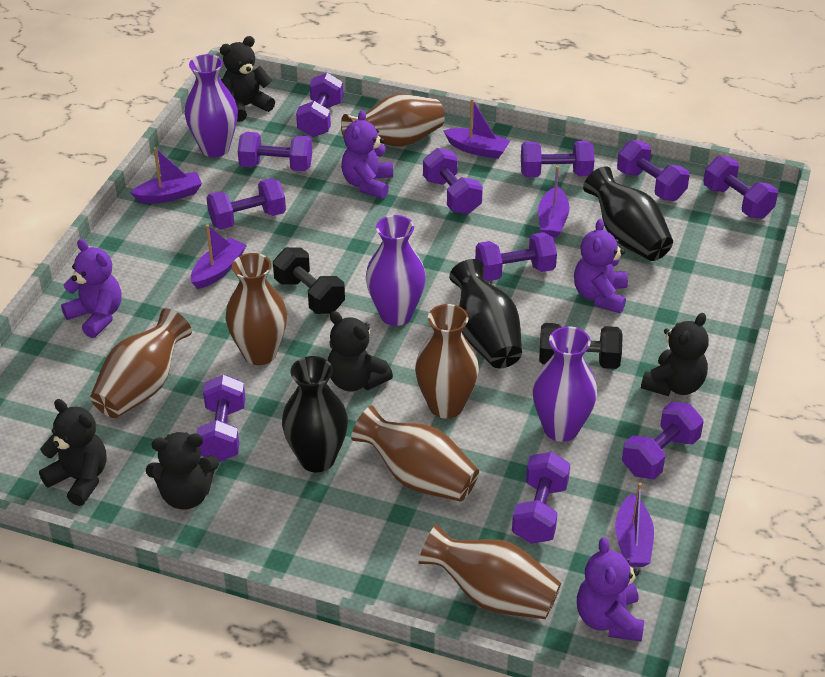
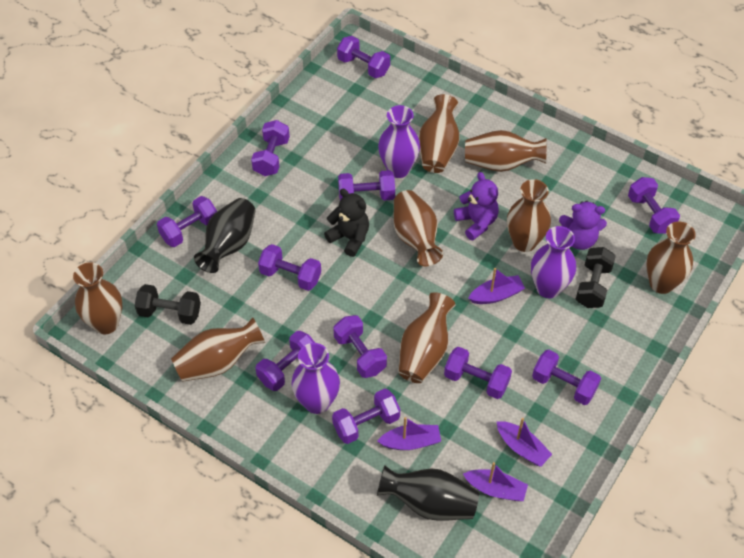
black teddy bear: [39,399,107,506] [146,432,219,510] [220,36,275,122] [328,311,393,391] [641,313,709,396] = 5 -> [324,189,369,257] = 1
black vase: [282,356,348,472] [449,259,522,368] [583,166,673,261] = 3 -> [194,198,256,273] [377,465,479,521] = 2
brown vase: [90,308,192,418] [226,253,287,365] [341,94,445,147] [351,406,479,502] [415,304,479,419] [419,524,561,619] = 6 -> [73,262,122,334] [171,318,265,382] [394,190,443,266] [398,292,456,383] [419,94,459,173] [465,130,547,172] [507,179,551,252] [646,221,696,294] = 8
purple boat: [130,147,202,203] [191,225,247,289] [443,99,510,159] [538,166,570,238] [615,482,654,567] = 5 -> [377,417,441,450] [463,462,528,501] [468,268,525,304] [497,418,552,467] = 4
purple teddy bear: [61,239,121,338] [341,110,393,199] [574,219,628,313] [577,537,644,641] = 4 -> [454,172,499,240] [559,201,607,250] = 2

